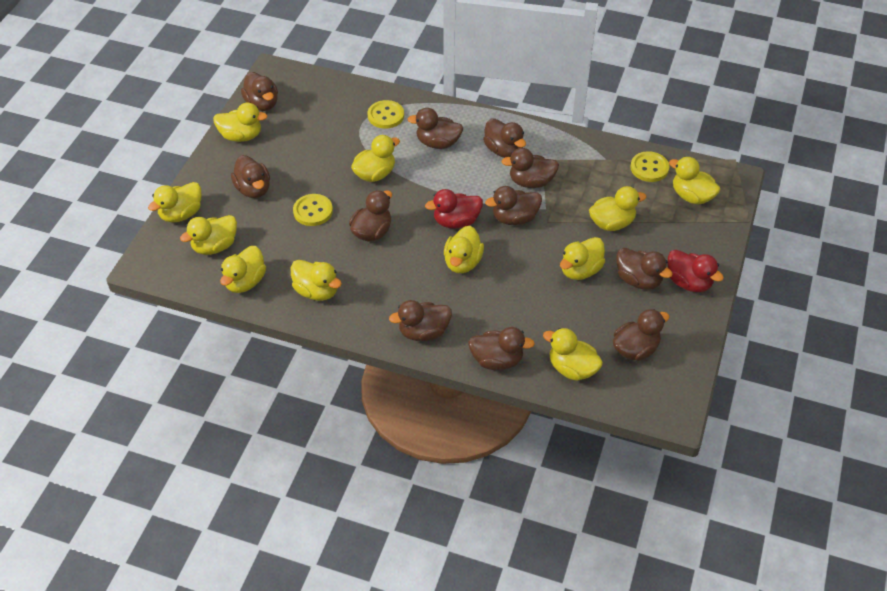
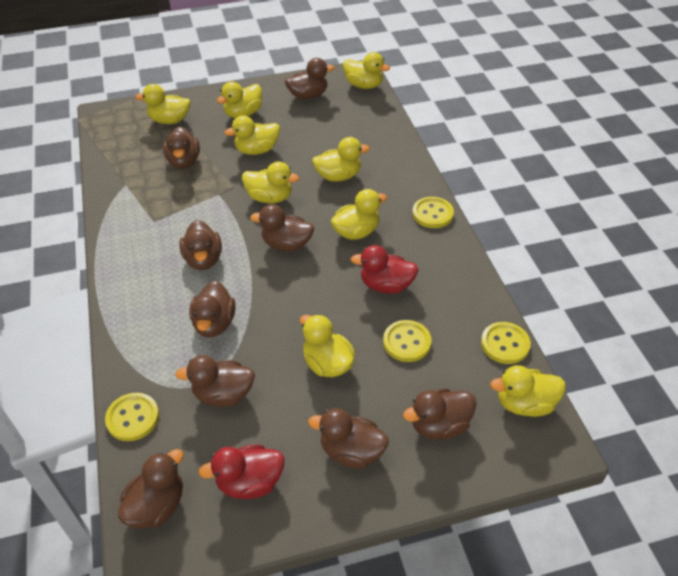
brown duck: [231,155,270,198] [241,72,278,111] [349,190,392,242] [389,300,452,341] [408,108,463,149] [468,327,535,370] [483,118,526,158] [485,186,542,225] [501,148,559,188] [613,309,670,361] [616,248,673,290] = 11 -> [118,449,184,529] [163,126,200,169] [175,355,255,407] [180,220,222,270] [189,281,236,337] [250,204,314,251] [285,58,334,100] [308,408,389,468] [403,389,477,439] = 9
yellow button: [293,194,333,226] [368,100,404,129] [630,151,669,182] = 3 -> [105,393,159,441] [383,320,432,362] [412,197,454,228] [481,322,531,364] = 4
yellow duck: [148,182,201,223] [180,215,237,255] [213,103,268,142] [220,246,266,293] [291,260,342,301] [351,135,400,182] [444,226,484,273] [543,328,603,381] [560,237,605,280] [589,186,647,231] [669,157,721,205] = 11 -> [135,84,190,124] [217,82,262,118] [224,115,280,155] [242,162,299,203] [300,314,355,377] [312,137,370,182] [331,189,387,240] [343,52,390,89] [490,365,566,417] = 9

